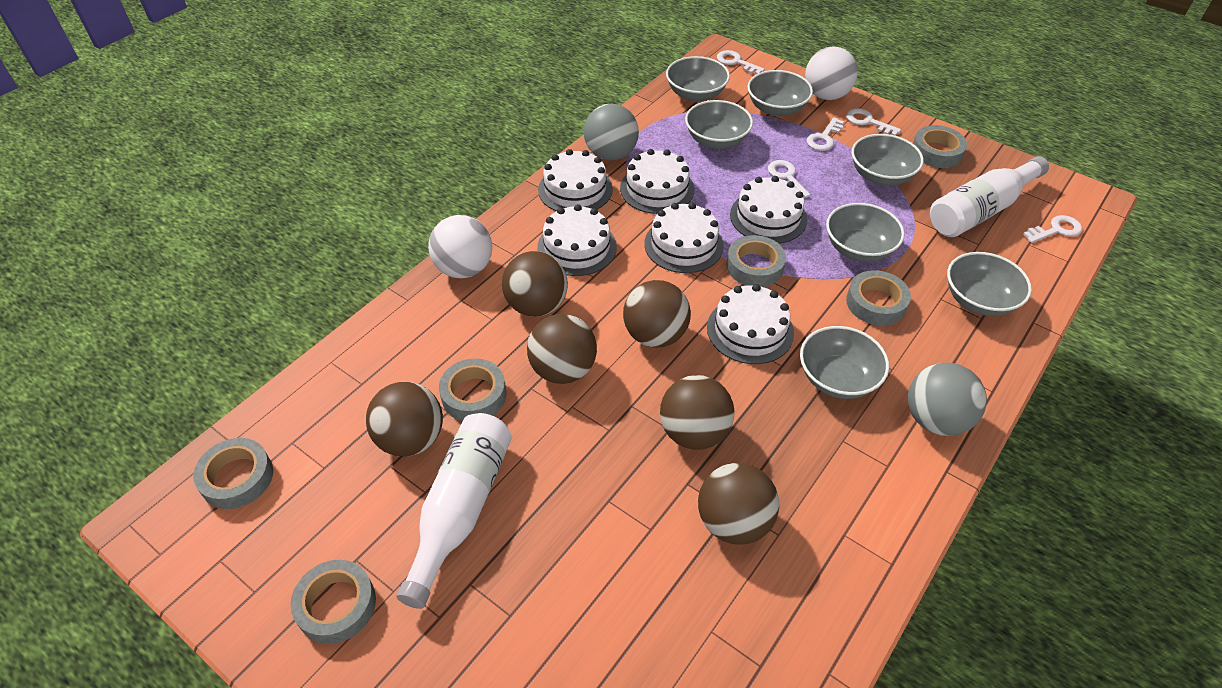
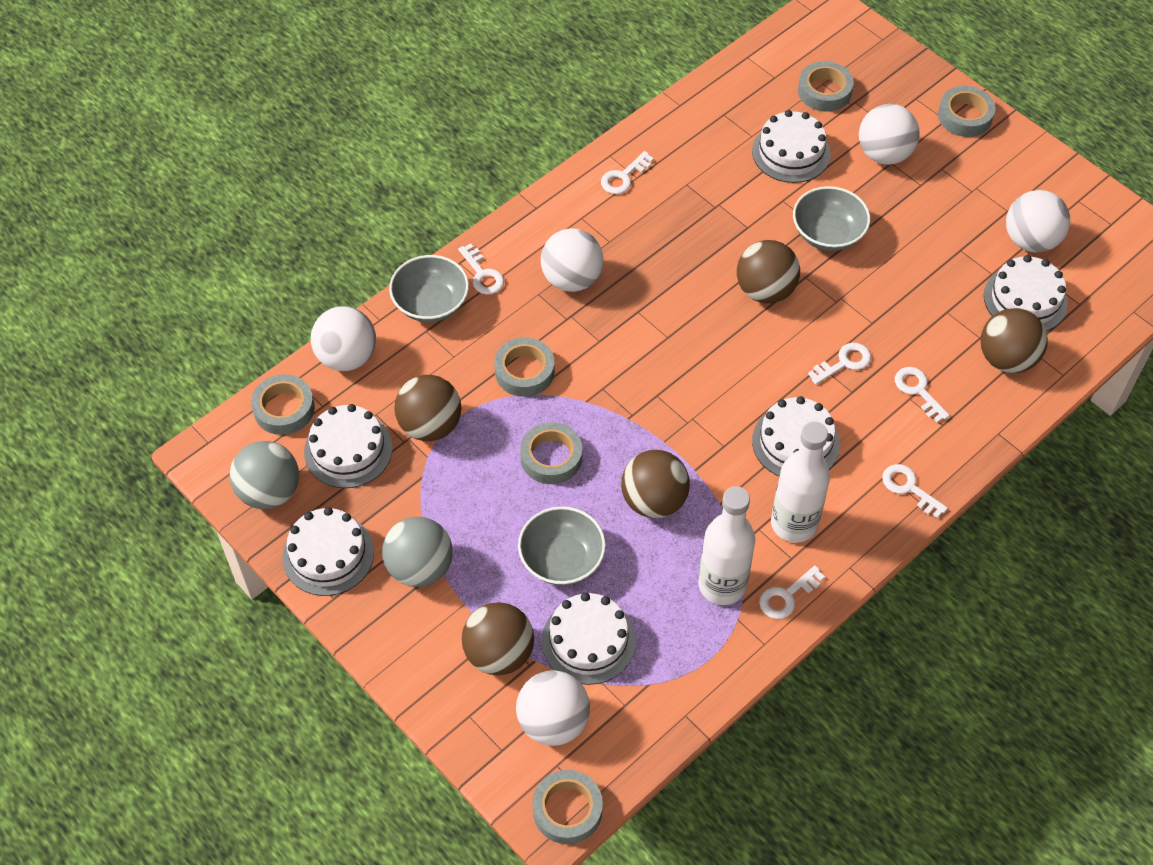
brown ball: [366,382,443,457] [502,251,568,317] [527,314,597,384] [623,280,691,348] [660,375,735,450] [698,463,779,545] = 6 -> [394,375,461,441] [462,602,534,675] [621,450,690,518] [737,240,800,303] [981,308,1048,373] = 5
grey bowl: [666,56,730,102] [685,100,753,149] [748,70,813,116] [800,326,889,399] [826,203,905,262] [852,134,924,186] [947,252,1032,316] = 7 -> [389,255,469,322] [518,506,606,585] [793,186,870,251] = 3
white ball: [428,215,492,278] [805,47,858,100] = 2 -> [311,306,376,371] [516,670,590,746] [541,228,604,292] [859,104,920,165] [1006,190,1070,252] = 5
white key: [717,50,765,74] [768,160,810,198] [807,117,844,151] [846,108,901,136] [1023,215,1082,243] = 5 -> [458,243,504,295] [601,151,654,194] [759,566,825,619] [808,343,871,385] [882,464,948,518] [895,367,950,423] = 6

